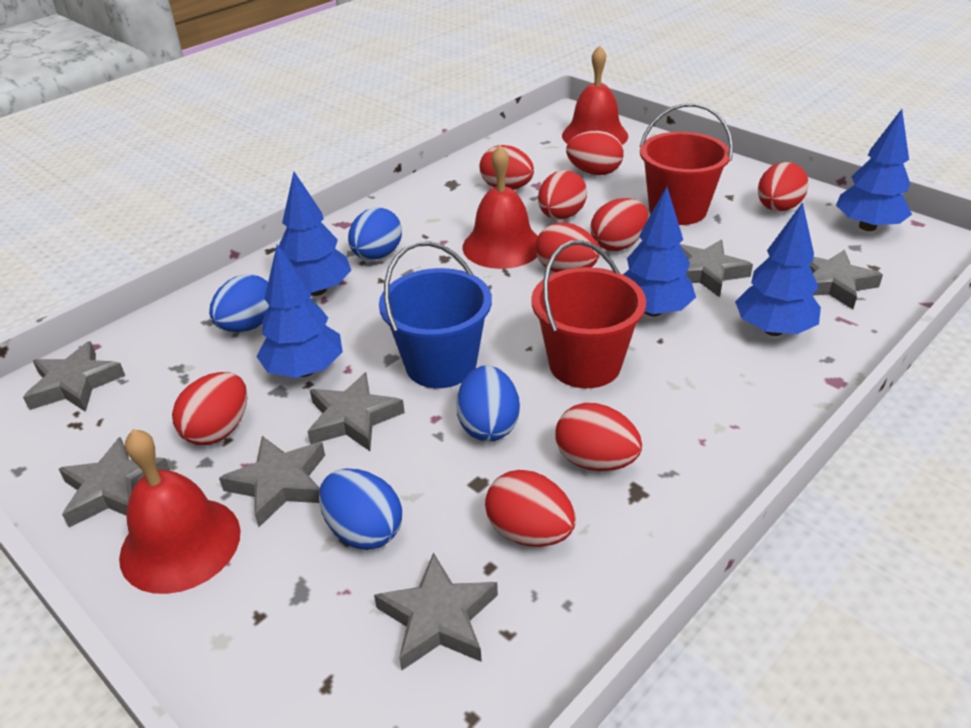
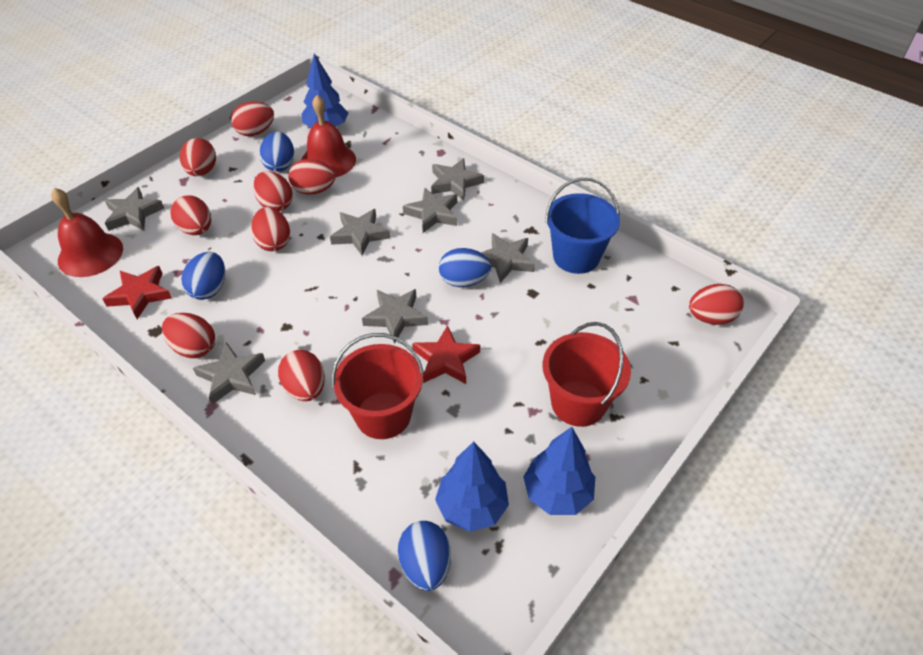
blue tree: [256,244,343,378] [279,172,351,296] [623,187,696,317] [735,202,821,336] [836,109,912,231] = 5 -> [302,53,348,128] [435,441,509,532] [523,427,595,515] = 3
red bell: [119,429,241,594] [463,145,538,269] [562,46,628,145] = 3 -> [51,188,123,277] [301,95,356,178] = 2
red star: none = 0 -> [103,266,172,319] [413,325,480,384] = 2

